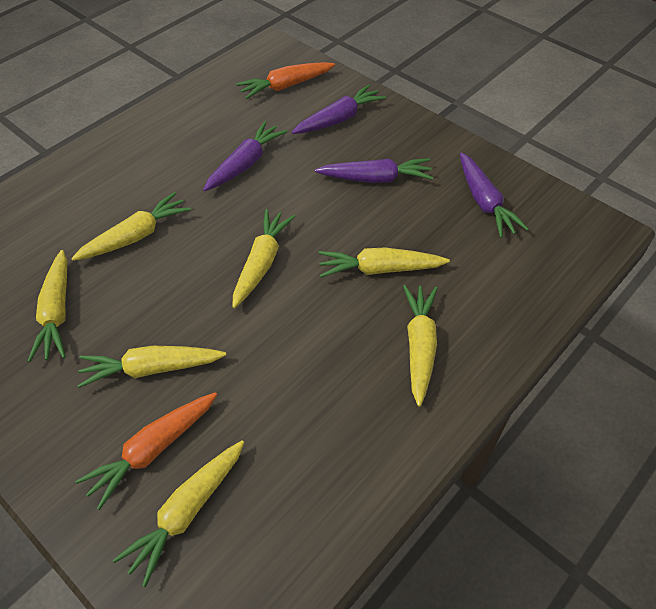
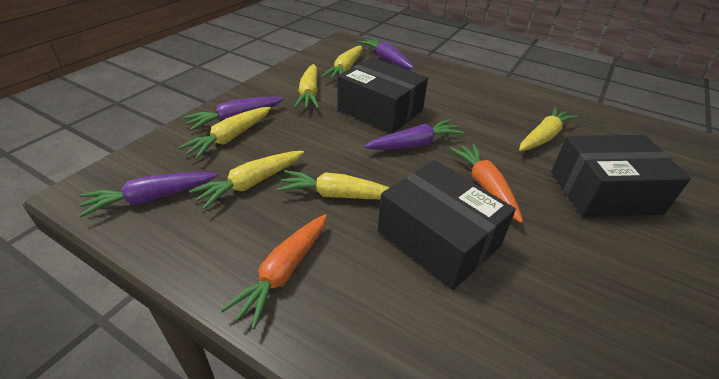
black box: none = 0 -> [337,57,428,133] [378,160,516,290] [551,135,691,217] = 3
yellow carrot: [28,250,67,362] [71,192,191,261] [77,346,226,388] [113,440,244,587] [232,209,295,308] [318,248,450,277] [403,285,438,407] = 7 -> [178,107,271,159] [189,151,304,209] [277,170,390,199] [294,64,319,109] [321,46,362,79] [519,107,578,151] = 6

